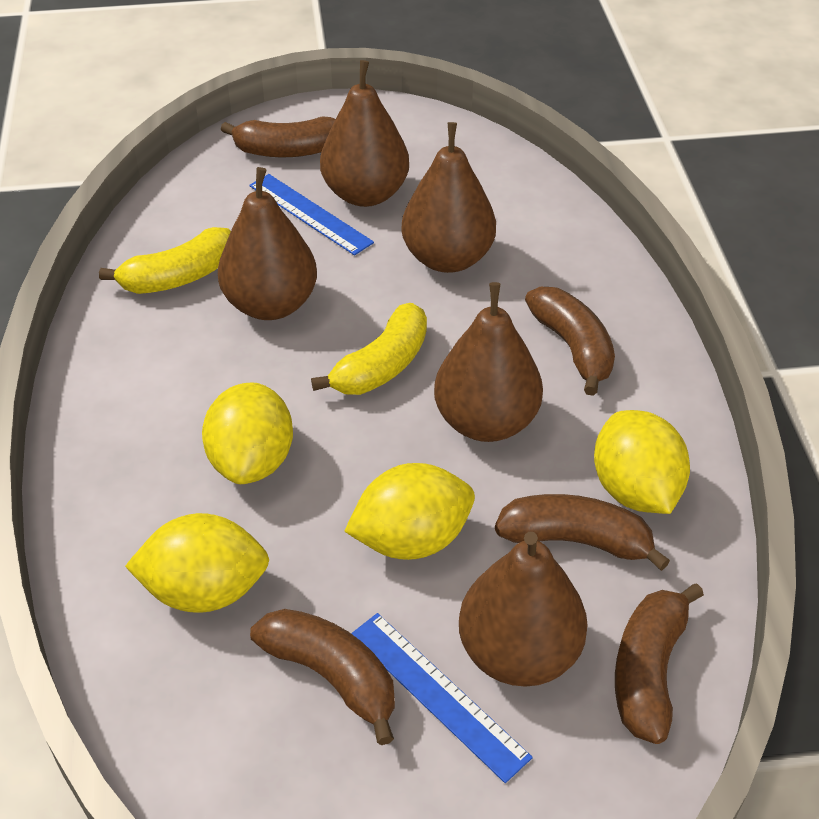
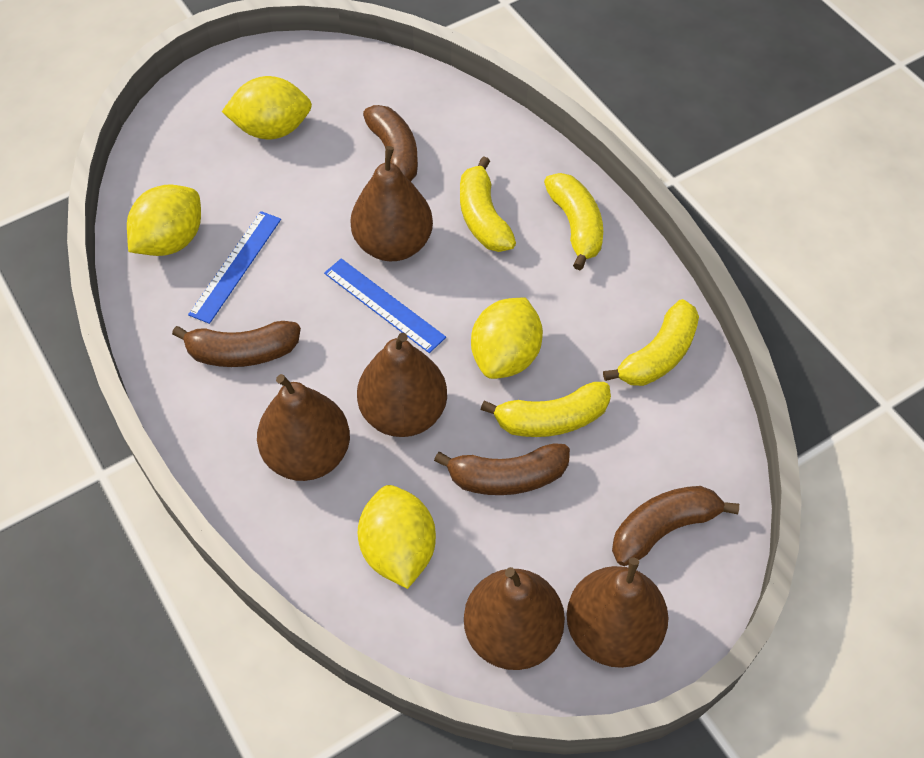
brown banana: [221,116,335,157] [250,609,395,745] [495,494,670,571] [525,287,615,396] [615,583,704,744] = 5 -> [172,321,301,367] [363,105,418,181] [434,443,570,495] [612,486,739,566] = 4
yellow banana: [99,227,231,294] [311,303,427,395] = 2 -> [460,156,516,252] [480,382,611,437] [544,173,603,270] [603,299,699,386] = 4

